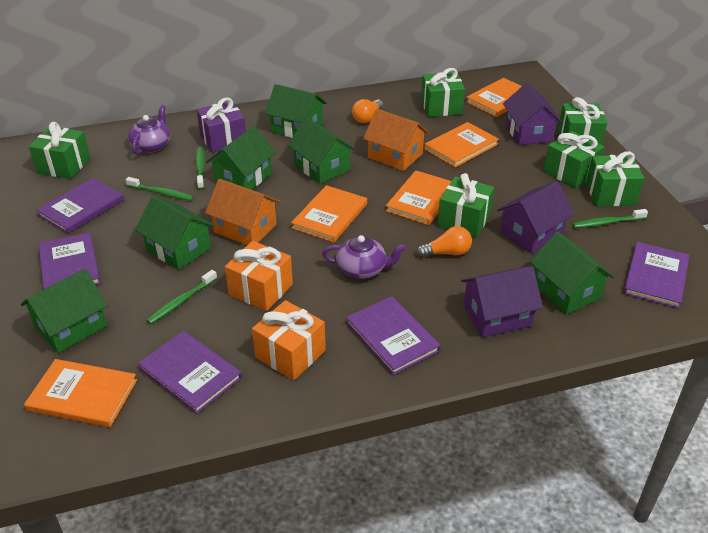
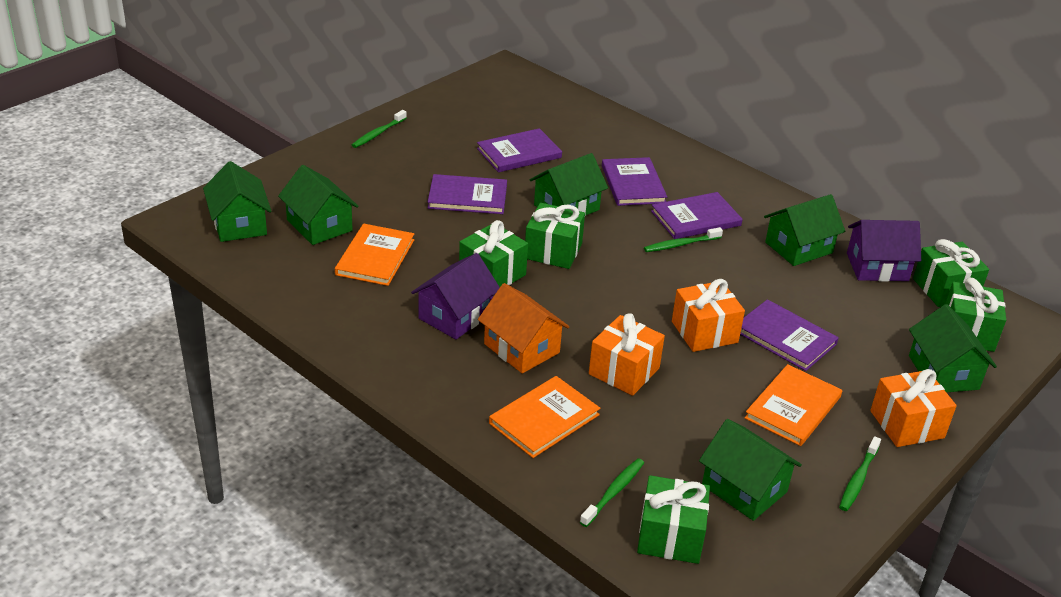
green gift: [29,122,90,179] [421,68,465,117] [437,173,494,238] [543,131,604,188] [558,97,607,145] [586,152,644,206] = 6 -> [459,220,528,287] [525,203,585,269] [637,475,710,564] [913,239,989,307] [945,278,1006,352] = 5
orange book: [24,359,137,427] [291,185,367,243] [386,170,451,225] [424,122,499,167] [466,78,522,117] = 5 -> [335,224,414,286] [489,376,600,458] [745,364,842,446] = 3
orange gift: [225,241,293,311] [252,300,326,380] = 2 -> [589,314,665,396] [672,279,745,352] [870,369,957,447] = 3
orange house: [205,179,280,245] [363,109,429,171] = 2 -> [478,283,570,373] = 1
orange light bulb: [352,99,383,123] [417,226,472,258] = 2 -> none = 0
purple gift: [197,97,246,153] = 1 -> none = 0
purple house: [461,266,543,338] [497,181,574,253] [503,83,562,145] = 3 -> [411,253,500,340] [847,220,921,282] = 2
purple teapot: [128,105,170,154] [322,235,406,279] = 2 -> none = 0

